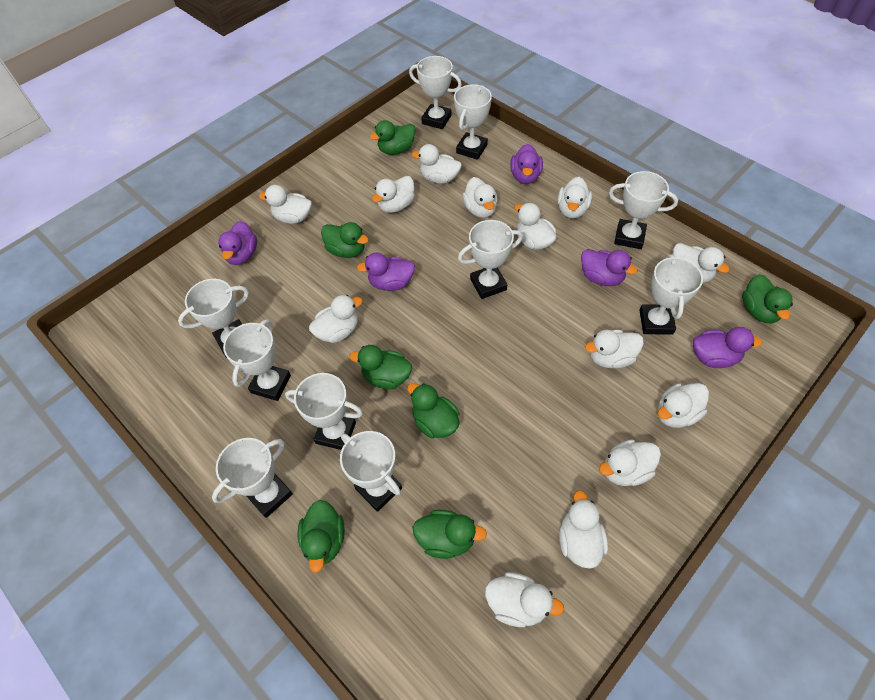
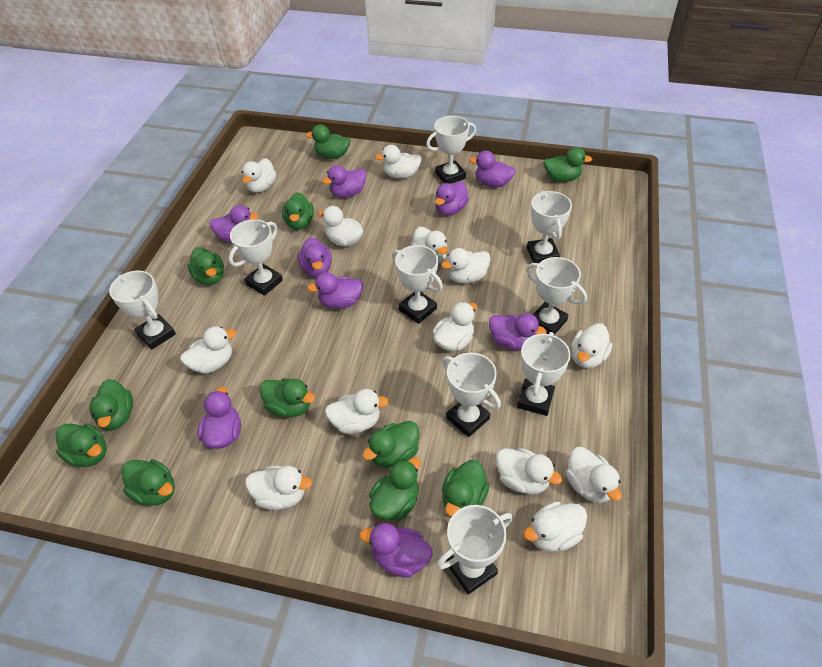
green duck: [297,500,345,573] [321,222,369,258] [349,345,412,389] [370,120,416,155] [407,383,460,438] [413,510,487,559] [742,274,793,324] = 7 -> [56,423,107,467] [89,379,133,430] [122,459,175,506] [187,247,224,285] [259,378,315,417] [282,192,314,230] [306,125,350,159] [362,421,419,468] [369,457,421,520] [442,460,489,516] [543,147,592,182] = 11
purple duck: [218,221,257,265] [357,253,415,291] [510,144,543,184] [581,249,638,286] [693,327,762,368] = 5 -> [197,387,241,449] [209,205,258,242] [298,237,332,277] [307,272,363,309] [322,165,366,198] [360,523,432,578] [435,181,469,216] [469,151,516,187] [489,313,546,350] = 9
white trophy: [178,279,249,358] [212,438,293,518] [223,319,291,401] [285,373,363,450] [340,431,402,512] [409,56,462,129] [454,84,492,160] [458,220,523,299] [609,171,678,249] [639,255,703,335] = 10 -> [109,271,176,350] [229,219,283,296] [392,245,443,324] [426,116,476,184] [437,505,513,594] [442,353,501,437] [517,332,571,416] [526,257,587,335] [527,191,572,263] = 9

